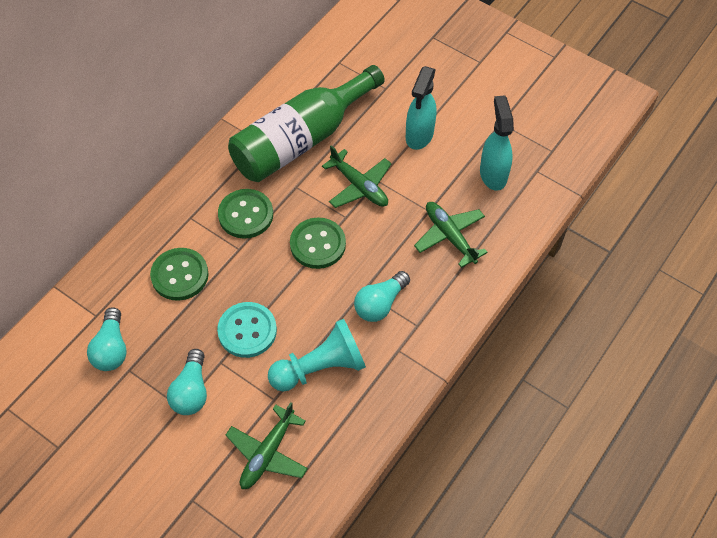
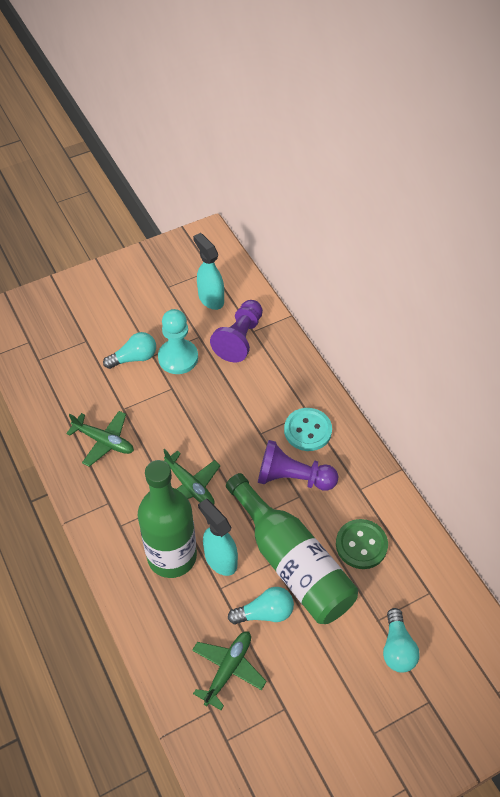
green bottle: [228,65,385,182] = 1 -> [138,460,197,578] [226,473,358,624] = 2
green button: [150,248,208,301] [218,189,273,239] [290,217,346,269] = 3 -> [336,519,388,569] = 1
purple pawn: none = 0 -> [210,300,263,362] [258,440,338,491] = 2

